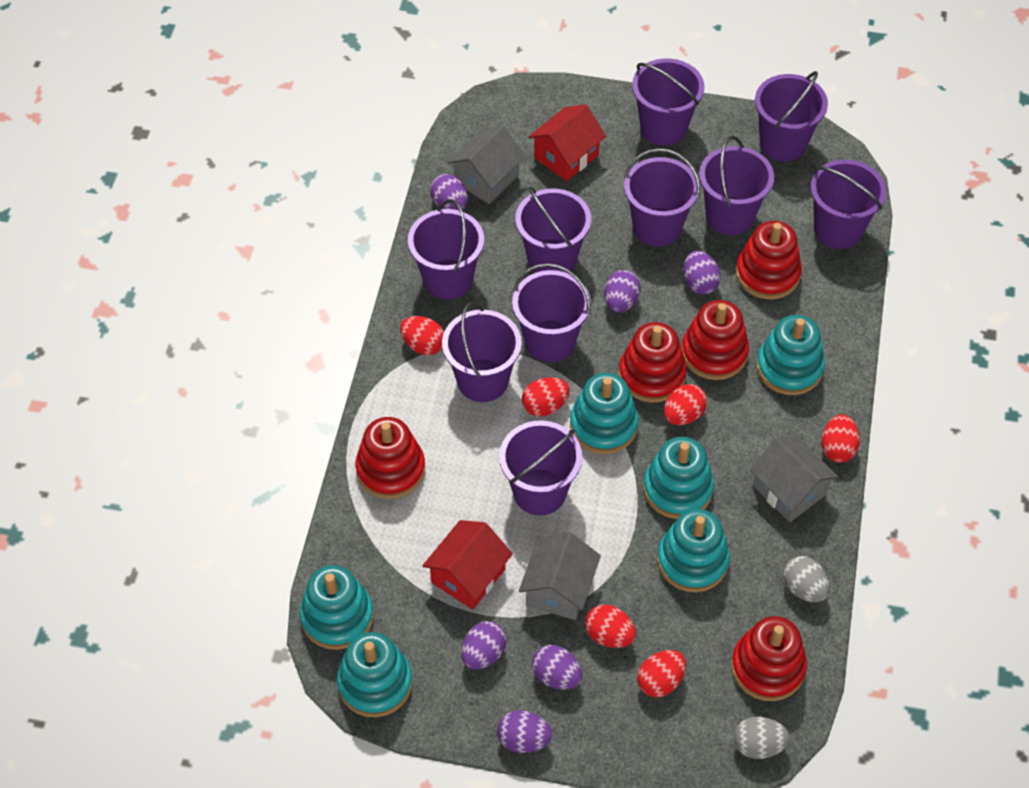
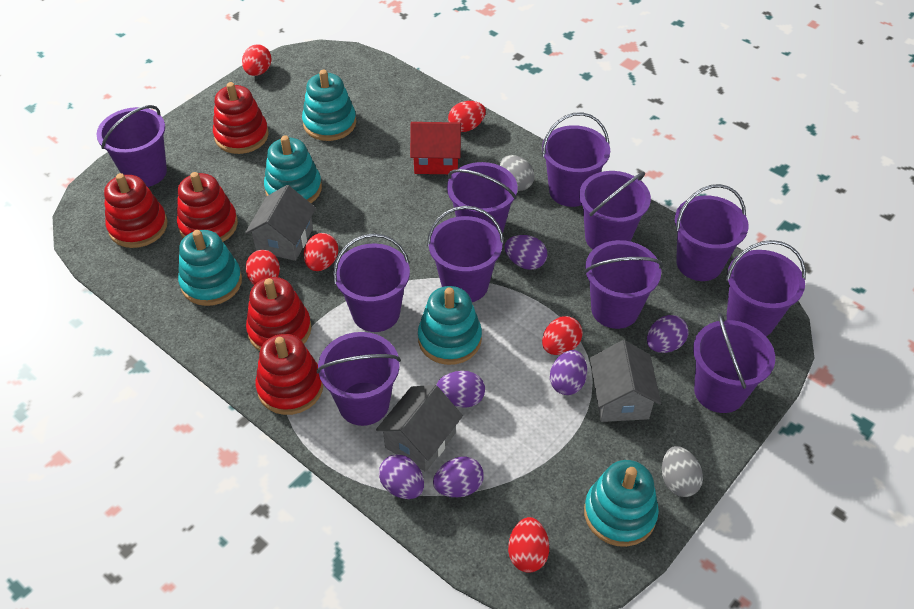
purple bucket: [408,199,484,300] [442,302,522,402] [499,420,582,515] [512,263,591,362] [515,186,591,273] [624,148,700,247] [632,58,705,146] [699,136,774,235] [755,71,828,162] [810,160,886,249] = 10 -> [96,105,167,187] [317,332,401,426] [333,233,410,332] [427,206,504,302] [447,162,518,233] [542,112,610,207] [579,171,651,250] [584,240,663,329] [675,184,749,281] [693,313,775,413] [726,240,806,336] = 11
red house: [422,520,513,610] [528,104,606,181] = 2 -> [410,122,461,174] = 1
turquoise stacking toy: [300,565,374,650] [337,632,412,717] [570,373,639,454] [643,437,714,519] [657,509,730,592] [757,315,825,395] = 6 -> [178,230,242,306] [264,136,322,203] [302,70,356,141] [418,286,482,365] [584,460,659,547] = 5

